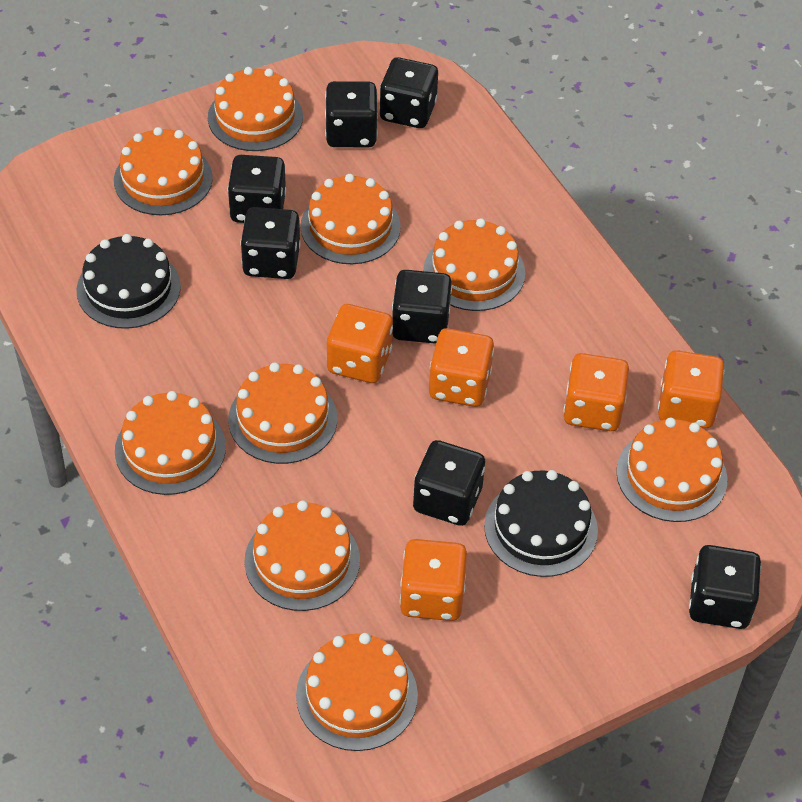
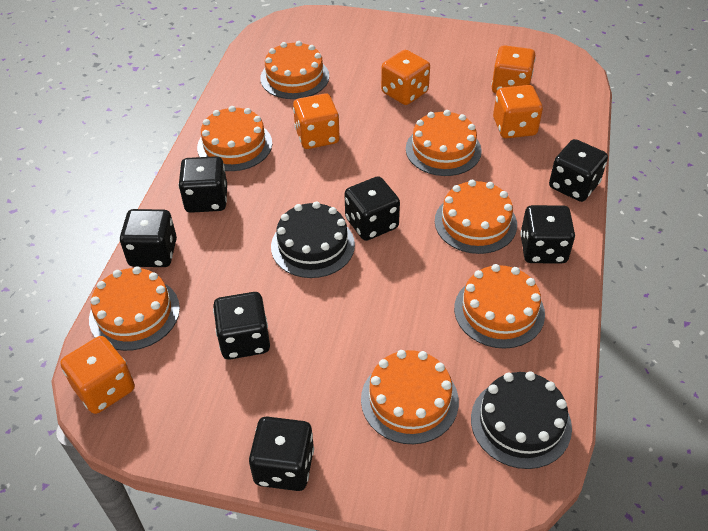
orange cake: [114,127,213,215] [115,391,226,495] [208,67,303,151] [228,362,337,464] [244,500,360,611] [296,633,418,751] [300,174,401,264] [423,218,525,311] [616,417,728,522] = 9 -> [89,266,180,351] [197,106,272,171] [260,41,329,99] [361,350,459,444] [406,110,482,176] [435,180,517,254] [454,264,545,349] = 7

